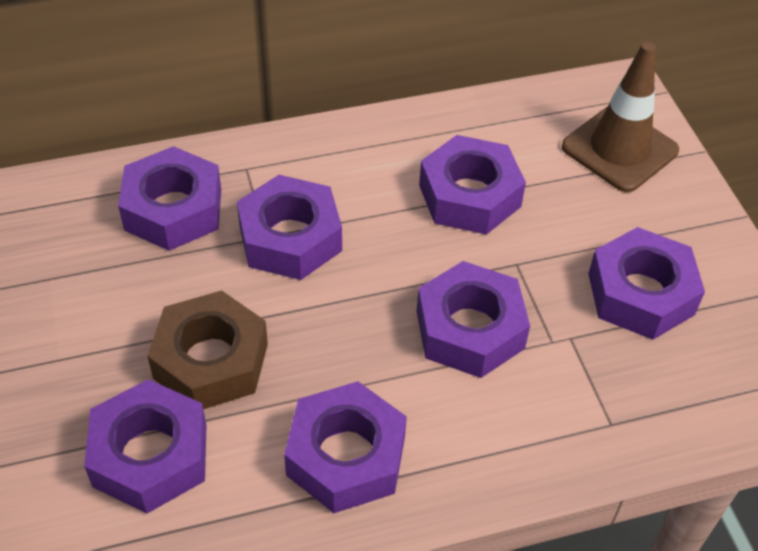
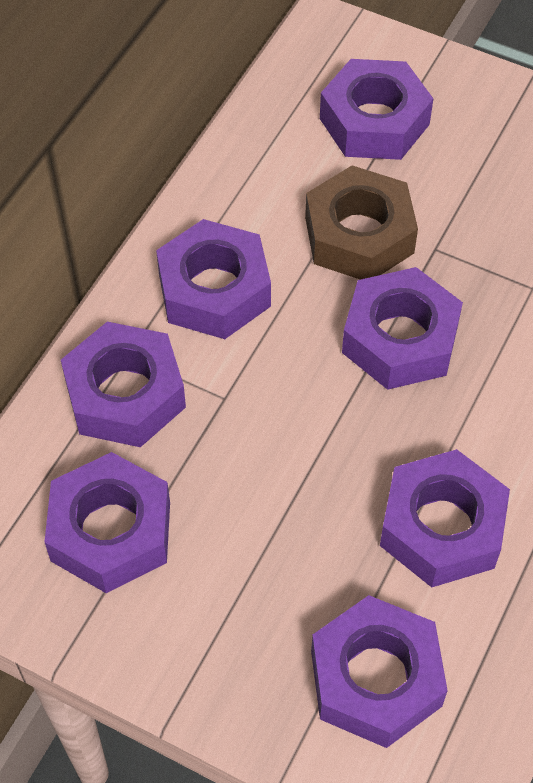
brown traffic cone: [562,42,679,192] = 1 -> none = 0

